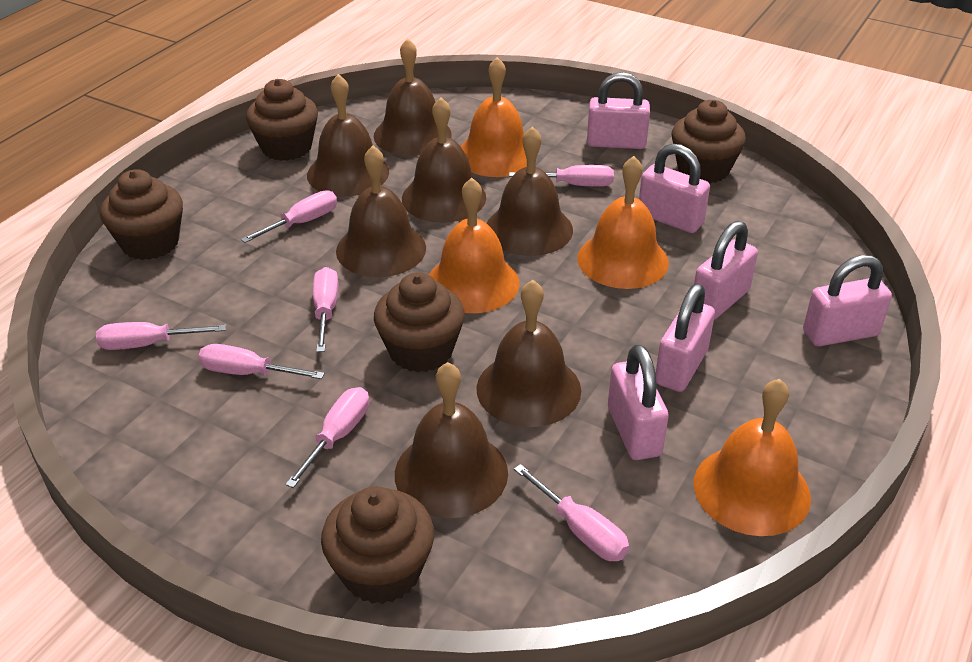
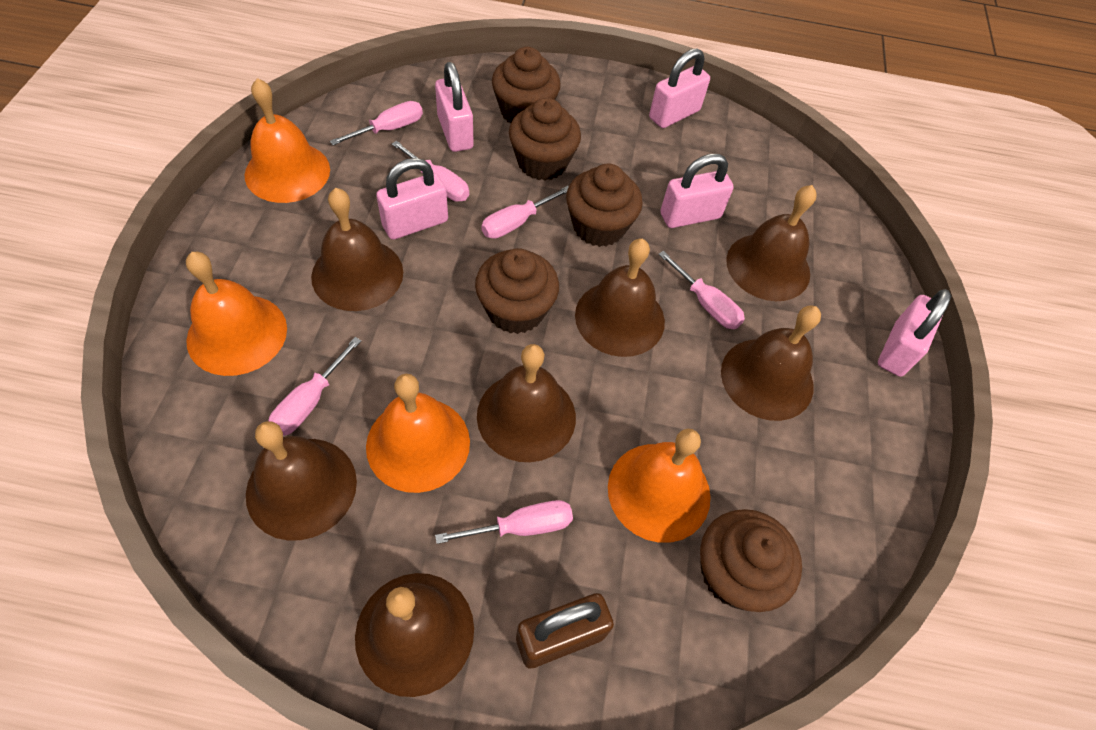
brown padlock: none = 0 -> [516,593,614,668] = 1
pink padlock: [587,72,650,149] [608,344,669,460] [639,144,710,233] [656,284,715,392] [694,221,758,320] [803,255,892,346] = 6 -> [376,158,448,240] [435,62,474,152] [649,48,710,128] [660,154,734,228] [878,289,951,377] = 5
pink screwdriver: [96,322,226,350] [198,344,325,379] [241,190,337,243] [285,387,369,488] [313,267,338,352] [509,165,614,187] [514,464,629,561] = 7 -> [269,337,361,436] [330,101,423,145] [392,141,469,202] [435,500,573,544] [481,186,568,239] [658,251,745,329] = 6

